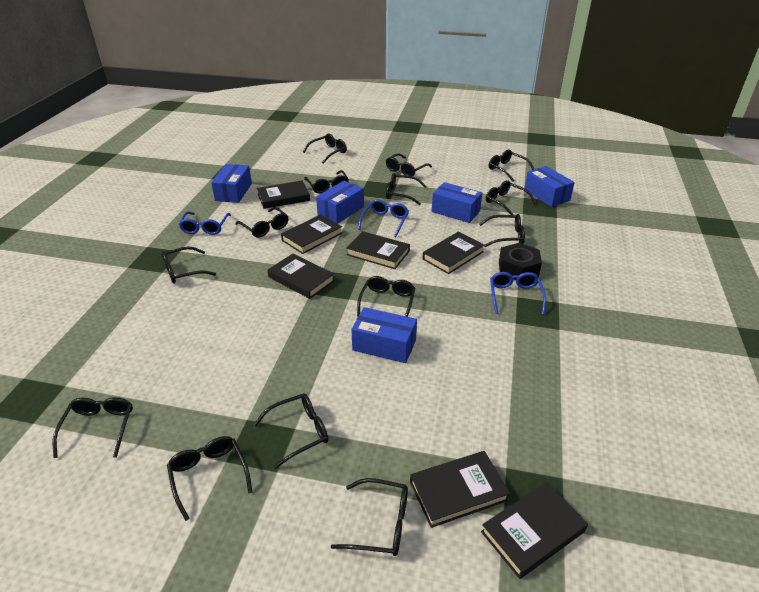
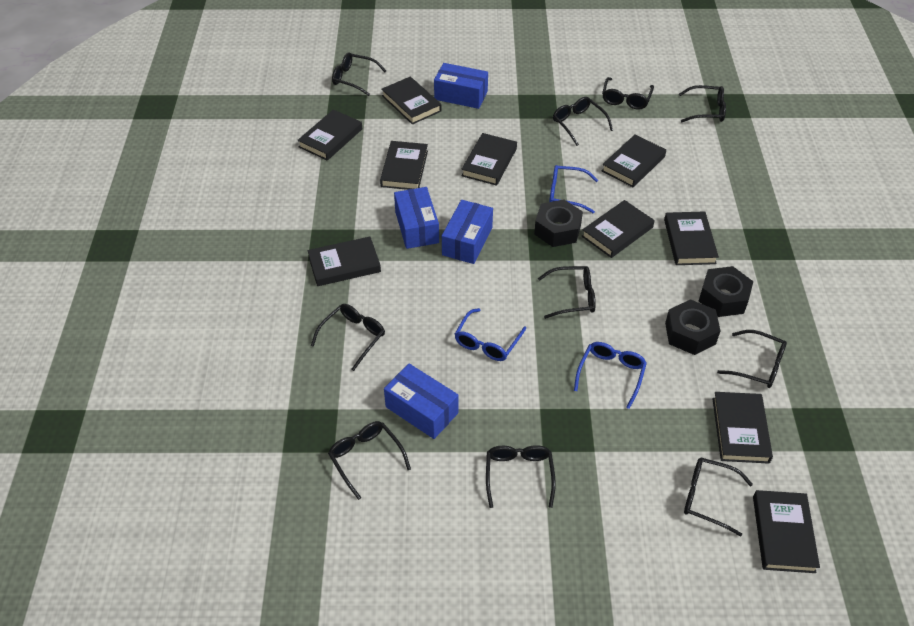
black book: [257,181,310,209] [267,254,335,299] [281,214,342,254] [346,231,410,269] [410,451,510,528] [423,231,485,274] [481,482,588,579] = 7 -> [297,109,362,161] [308,236,381,286] [380,141,428,190] [381,77,442,125] [461,133,517,186] [582,200,655,258] [602,134,666,187] [664,211,719,265] [712,392,773,464] [753,490,820,573] = 10
black glasses: [53,397,133,458] [162,246,216,284] [167,436,253,521] [235,207,289,238] [254,393,328,469] [303,134,347,163] [304,170,349,194] [331,478,408,556] [357,276,415,317] [386,153,432,176] [386,173,427,205] [480,214,525,247] [486,180,536,215] [489,150,534,182] = 14 -> [311,304,385,371] [328,421,411,500] [332,52,386,96] [486,445,556,508] [538,266,596,319] [553,97,613,146] [602,77,654,110] [679,85,726,122] [684,458,753,536] [717,330,787,388] = 10
black nut: [499,243,542,281] = 1 -> [534,200,583,247] [665,299,721,355] [699,266,753,317] = 3
blue box: [211,164,252,203] [316,181,364,224] [351,307,417,363] [432,182,482,223] [525,166,575,207] = 5 -> [384,364,458,439] [394,187,439,249] [434,63,488,109] [442,200,493,264] = 4

